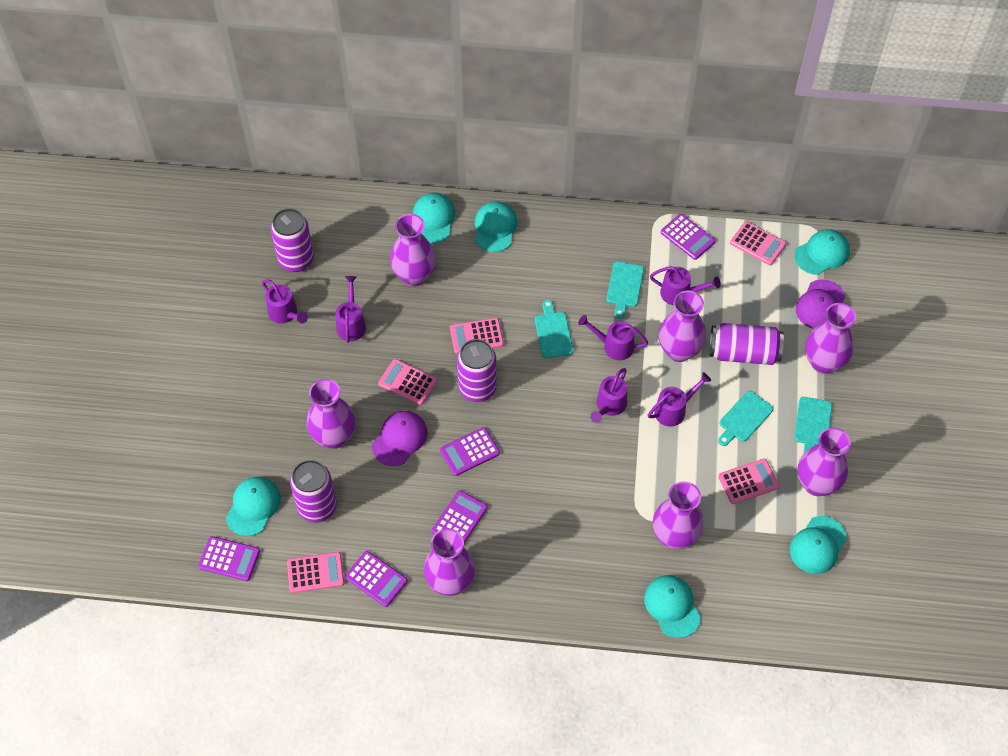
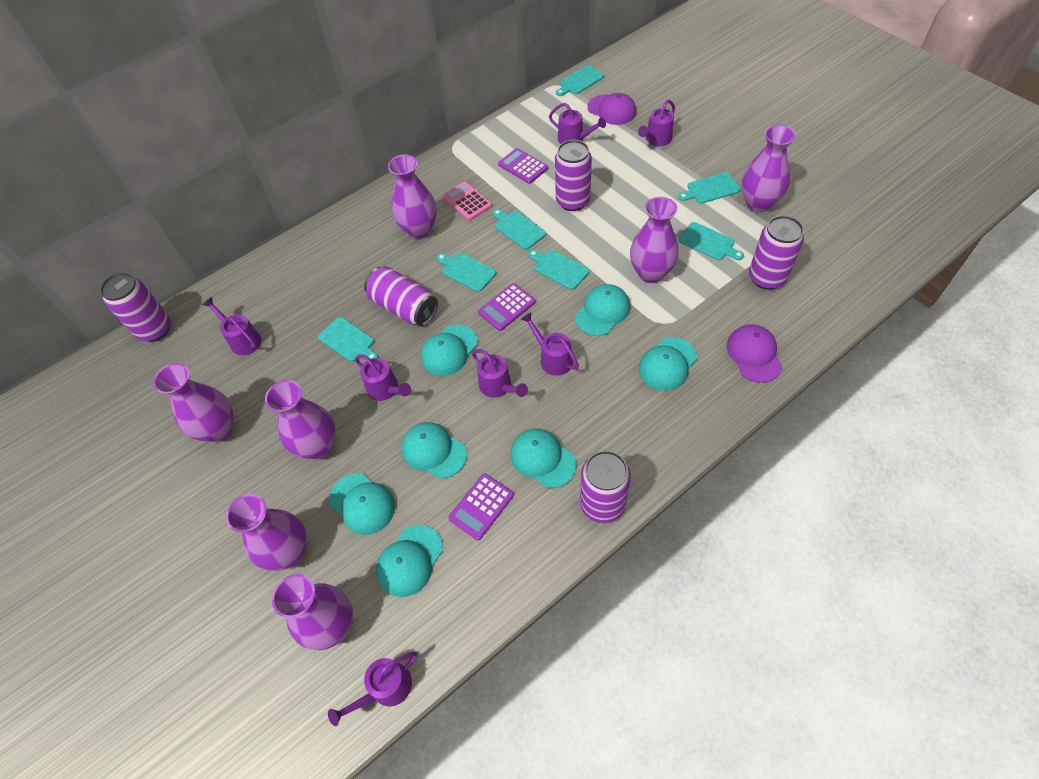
pink calculator: [287,552,344,593] [378,359,437,405] [450,318,504,354] [718,459,779,504] [730,221,786,265] = 5 -> [443,181,492,221] = 1
purple calculator: [198,536,260,581] [345,551,408,607] [432,490,488,544] [440,427,500,476] [661,214,716,260] = 5 -> [448,474,514,540] [478,283,536,331] [498,148,548,184] = 3
purple can: [271,208,314,272] [290,460,337,523] [457,339,496,402] [709,323,784,365] = 4 -> [100,272,171,342] [364,266,438,326] [555,140,592,211] [580,450,631,523] [749,215,804,290] = 5
purple watering can: [262,279,308,324] [335,276,366,343] [578,315,648,360] [590,368,627,423] [648,372,711,427] [650,266,721,305] = 6 -> [202,297,261,356] [328,651,417,726] [355,354,411,401] [472,349,528,398] [521,312,579,376] [549,103,606,144] [638,100,675,146] = 7
turquoise cap: [226,477,281,536] [413,193,455,243] [475,201,517,252] [644,575,701,638] [790,516,847,574] [794,229,850,275] = 6 -> [329,473,395,535] [376,524,443,597] [402,422,467,479] [421,324,478,376] [510,428,576,488] [575,284,630,336] [639,337,697,391] = 7
turquoise cutting board: [535,300,573,358] [607,262,644,318] [718,391,773,446] [794,397,832,454] = 4 -> [318,317,378,362] [436,253,496,292] [492,209,546,250] [528,250,589,290] [556,65,604,96] [678,172,741,204] [678,222,744,260] = 7

